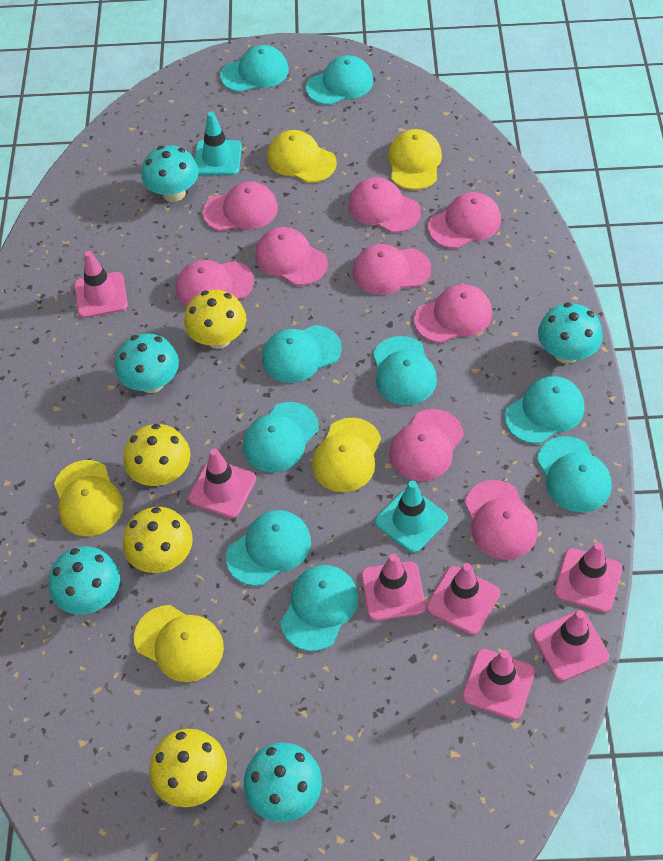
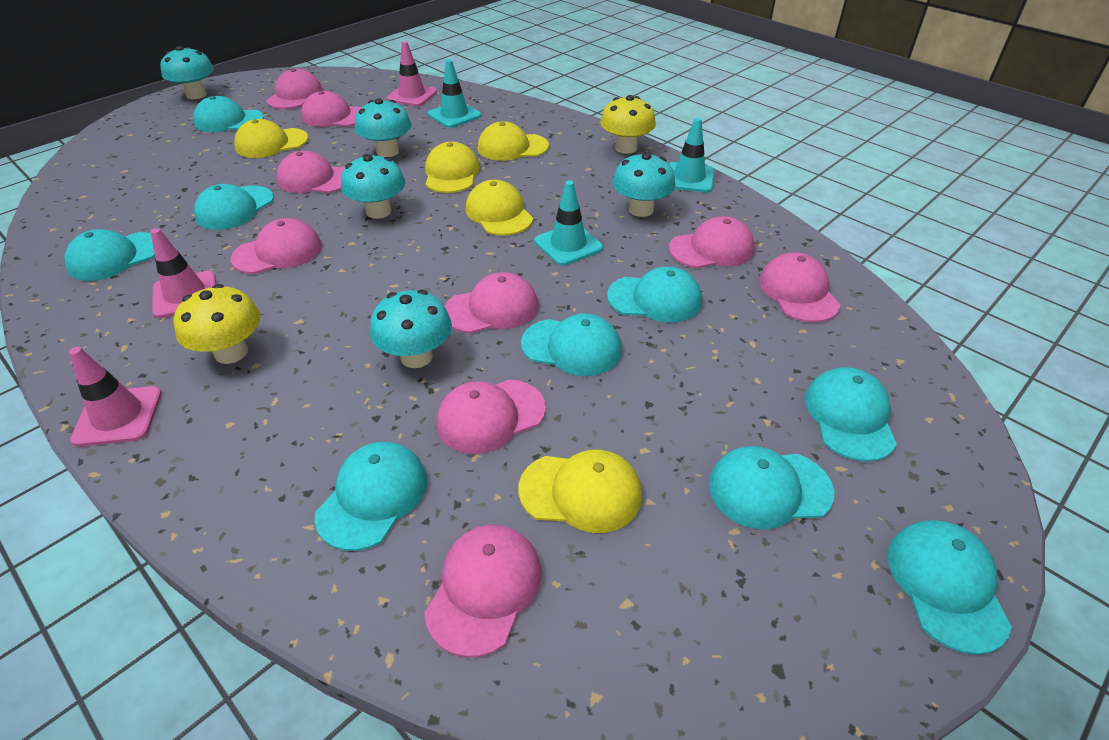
pink traffic cone: [74,251,128,318] [188,448,256,518] [361,554,426,621] [426,563,500,635] [462,649,535,720] [533,610,609,681] [554,542,622,613] = 7 -> [69,347,162,447] [150,228,216,318] [387,41,437,106] = 3
turquoise traffic cone: [194,112,242,175] [375,481,448,553] = 2 -> [428,59,481,128] [534,180,603,266] [669,118,714,192] = 3
yellow mushroom: [123,507,193,573] [124,424,190,486] [149,729,227,807] [184,290,246,349] = 4 -> [173,284,261,364] [600,95,656,154] = 2

